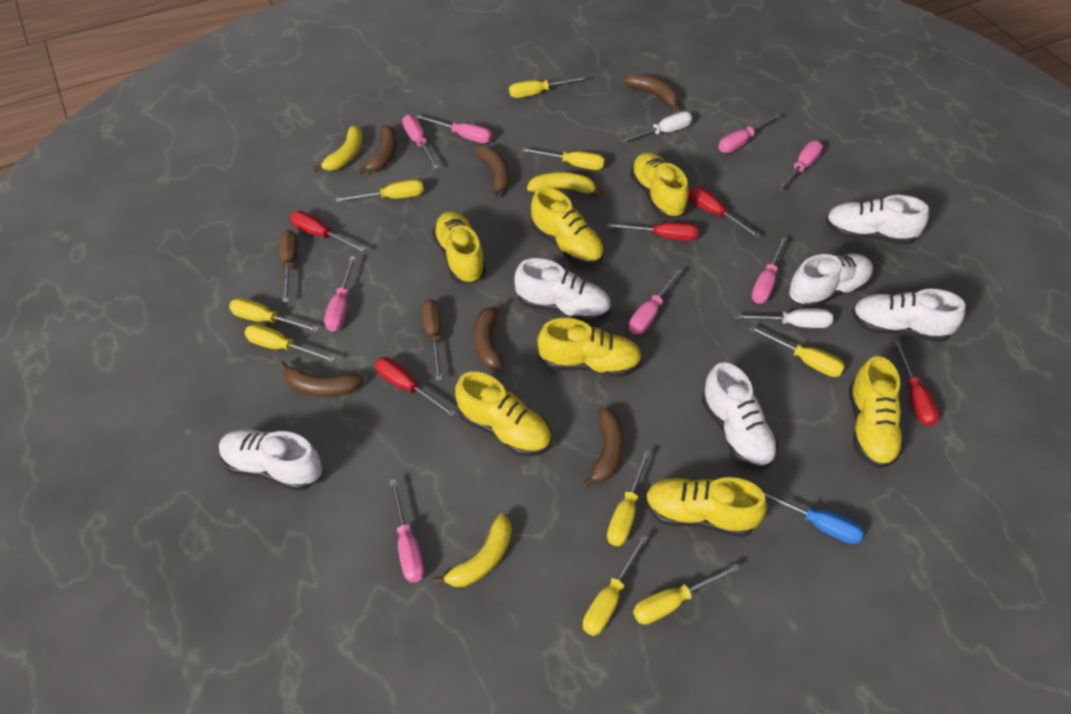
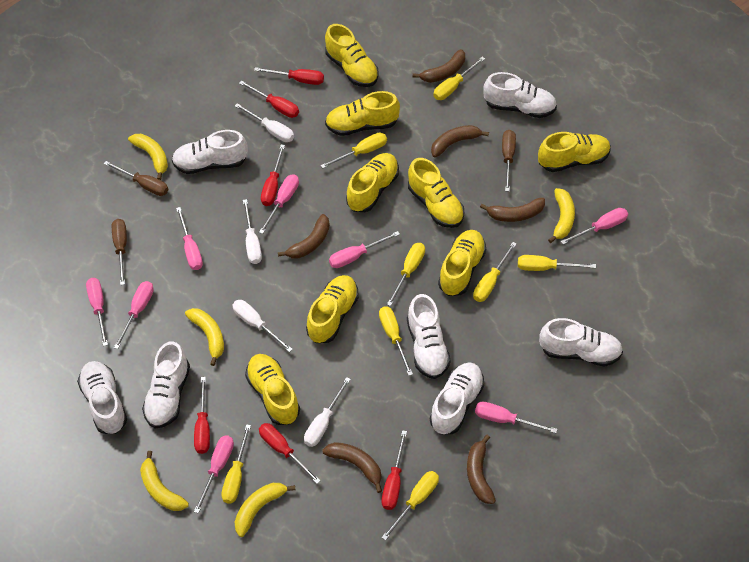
blue screwdriver: [762,491,864,544] = 1 -> none = 0
brown screwdriver: [279,230,297,302] [422,299,442,381] = 2 -> [104,161,168,196] [112,219,127,285] [502,130,516,192] = 3
red screwdriver: [290,211,366,252] [375,357,456,417] [607,222,698,241] [688,186,761,238] [893,340,940,426] = 5 -> [194,377,210,454] [239,81,299,118] [254,67,324,85] [259,423,321,484] [261,145,285,206] [382,430,407,510] = 6
white screwdriver: [619,111,692,143] [734,308,833,328] = 2 -> [232,300,293,352] [235,103,294,142] [243,199,262,264] [304,377,351,447] = 4
white shoe: [219,429,322,491] [514,258,611,323] [702,362,778,469] [788,254,873,309] [825,195,929,245] [852,289,965,342] = 6 -> [77,361,127,434] [142,341,190,429] [172,130,248,174] [407,294,451,379] [430,362,484,434] [483,72,557,118] [539,318,623,367] = 7
yellow banana: [313,126,363,172] [433,513,512,587] [527,172,603,196] = 3 -> [128,134,168,180] [140,451,189,511] [185,308,224,366] [235,483,295,537] [548,188,575,243] = 5
yellow screwdriver: [229,298,320,332] [244,324,336,362] [336,179,424,202] [509,77,586,98] [522,148,605,170] [583,534,648,636] [607,449,651,546] [633,564,740,624] [749,326,845,377] = 9 -> [221,424,251,504] [321,133,387,168] [379,307,413,376] [381,471,439,541] [387,243,425,306] [433,57,485,100] [473,242,517,302] [518,255,596,271] = 8
yellow shoe: [432,211,486,284] [455,372,551,456] [531,187,604,266] [538,318,642,377] [630,152,689,218] [645,477,767,537] [849,356,904,468] = 7 -> [245,354,300,425] [306,275,359,343] [325,24,379,87] [325,91,400,136] [346,153,399,212] [408,158,464,228] [438,230,486,296] [538,132,611,172] = 8

